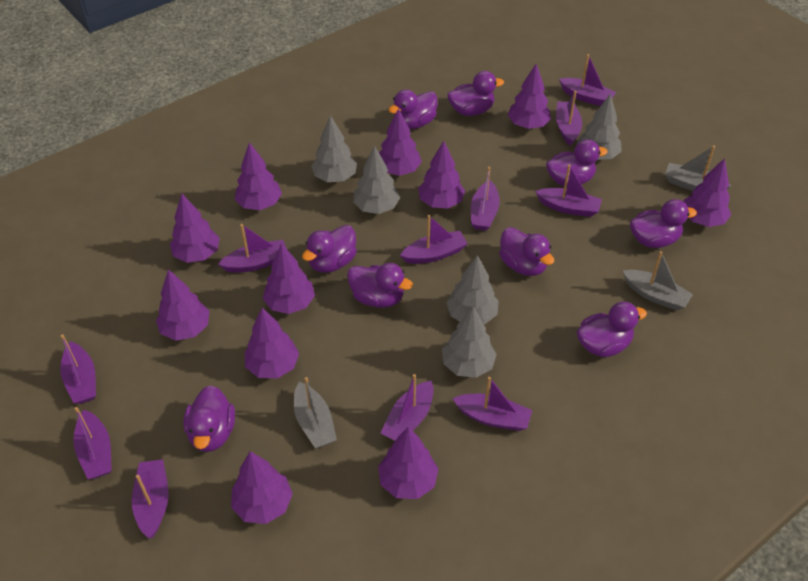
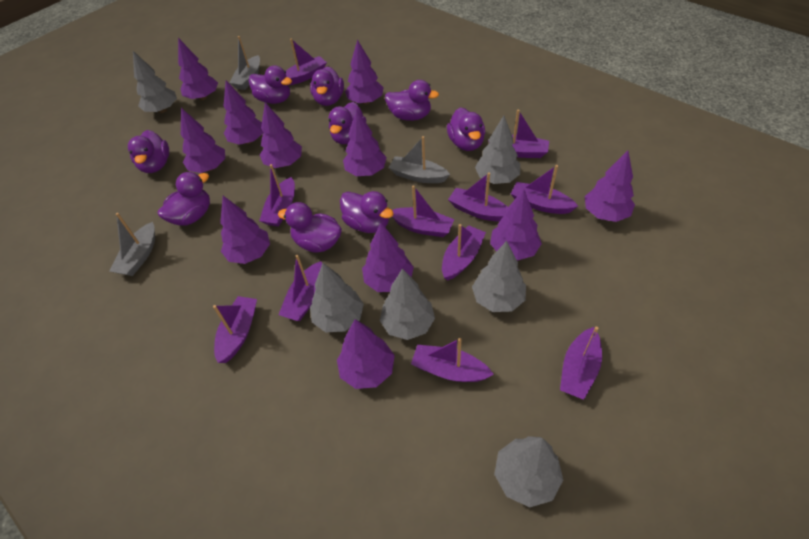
grey tree: [311,115,357,182] [353,146,400,214] [442,306,497,378] [446,255,499,325] [577,93,622,160] = 5 -> [133,51,177,113] [310,263,364,332] [380,268,435,340] [472,241,526,312] [475,115,520,184] [494,436,563,507] = 6

